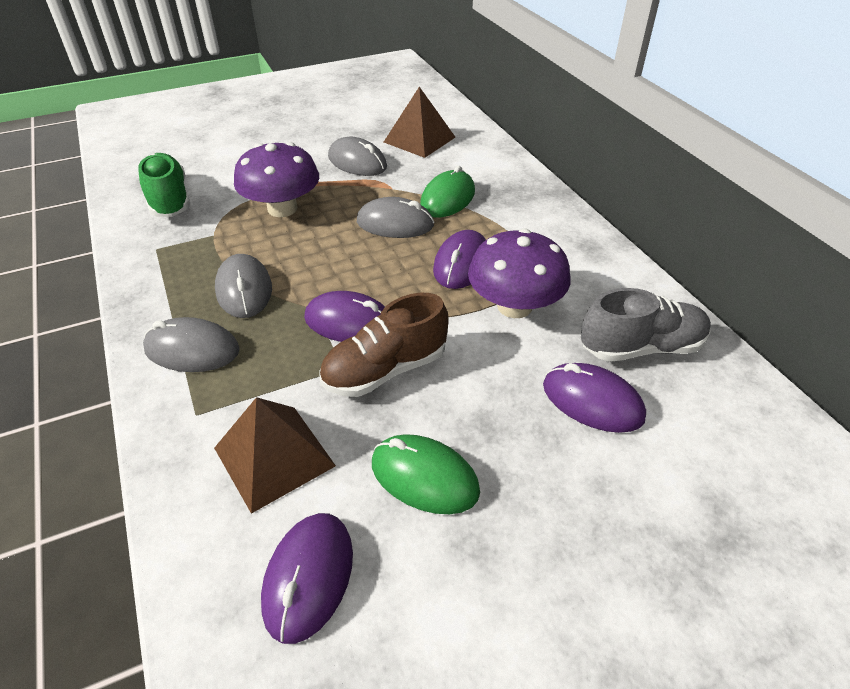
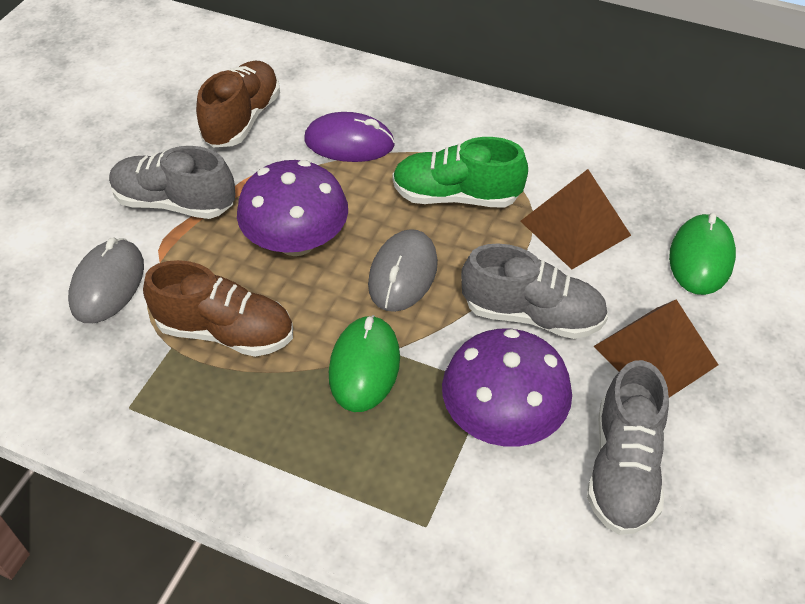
brown shoe: [319,293,449,397] = 1 -> [143,260,293,357] [196,61,280,148] = 2
grey mouse: [143,317,240,372] [215,254,272,318] [328,137,387,176] [357,197,434,238] = 4 -> [68,238,144,323] [368,229,438,312] = 2
grey shoe: [581,288,711,362] = 1 -> [109,146,236,219] [461,244,608,339] [587,360,669,535] = 3
purple mouse: [261,513,353,644] [304,291,385,342] [433,230,486,289] [543,363,646,433] = 4 -> [304,112,395,162] = 1

